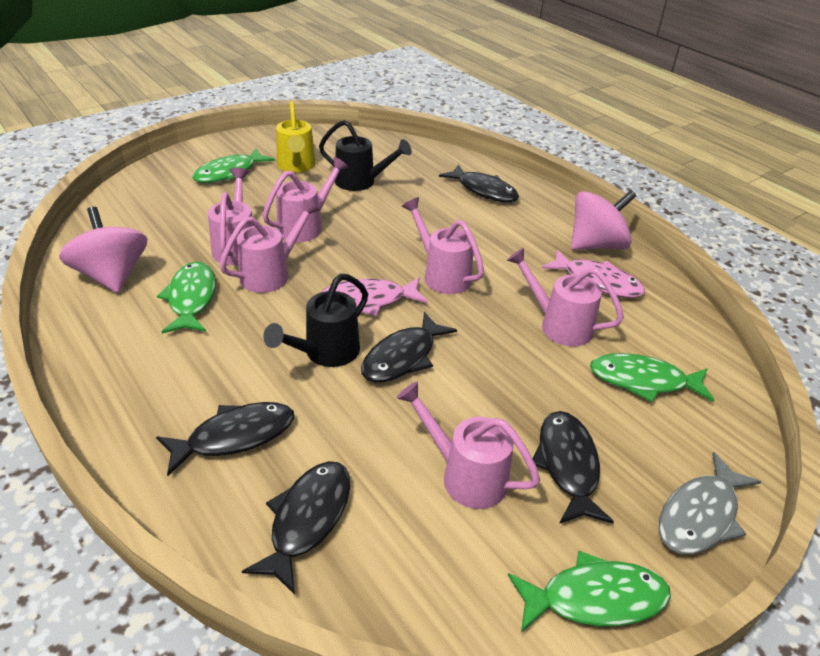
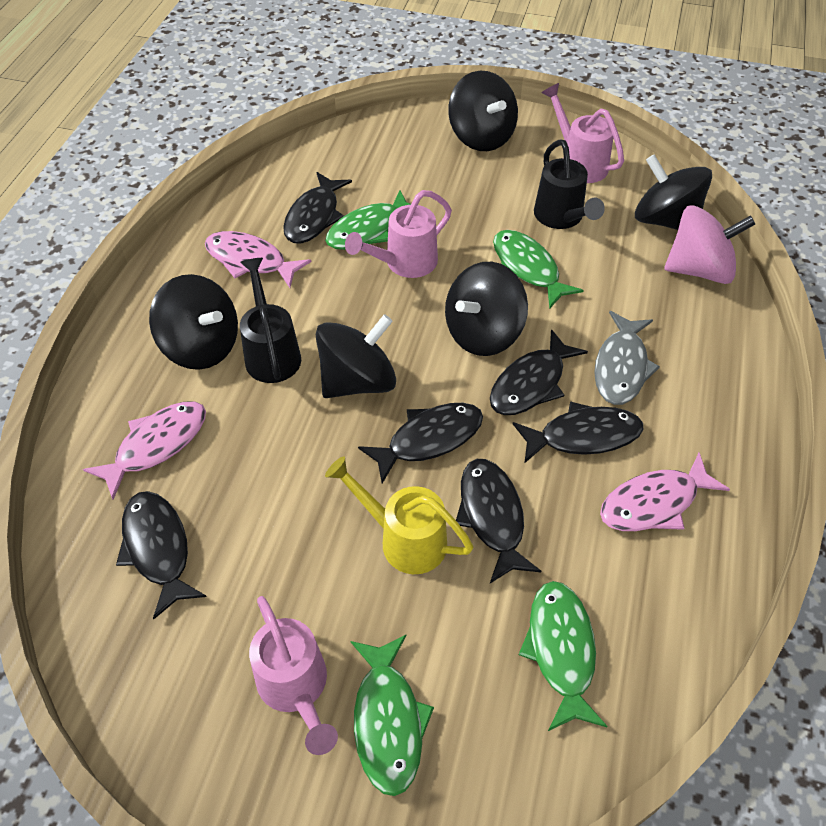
black fish: [156,402,294,476] [242,461,350,595] [361,312,457,382] [439,164,519,202] [533,411,614,524] = 5 -> [116,491,206,619] [283,172,352,243] [358,403,483,483] [456,459,541,583] [490,329,588,415] [513,401,643,464] = 6
black spinning top: none = 0 -> [149,274,238,370] [316,314,396,398] [445,262,528,356] [448,71,518,151] [635,154,712,230] = 5
pink fish: [320,277,428,316] [541,249,645,298] = 2 -> [83,402,206,500] [205,231,311,288] [600,452,730,531] = 3
pink spinning top: [59,207,147,293] [571,190,636,250] = 2 -> [664,205,755,284] = 1
pink watering can: [208,168,254,265] [219,199,320,293] [263,157,349,242] [397,381,540,509] [402,197,484,294] [507,248,624,347] = 6 -> [249,596,338,755] [345,190,452,278] [542,83,624,183] = 3

